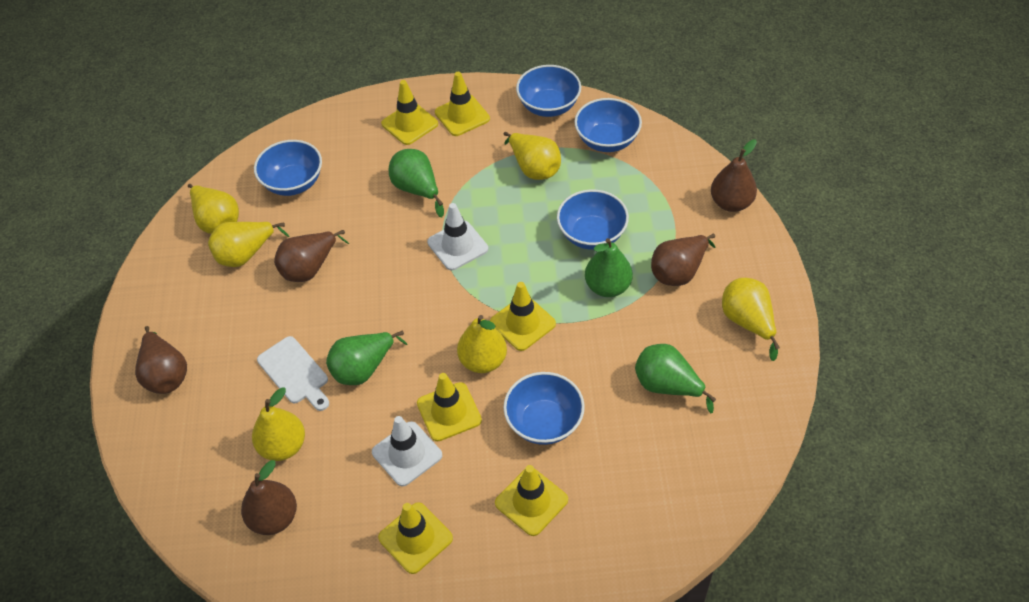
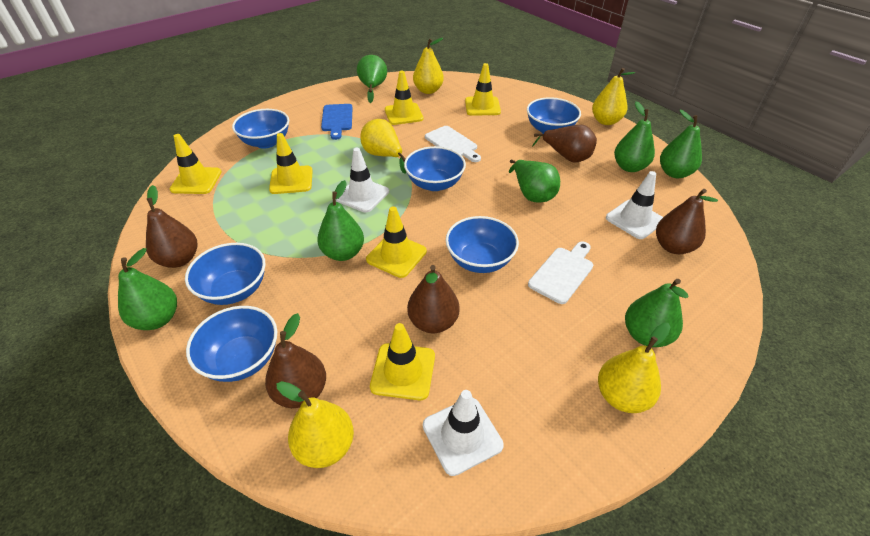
blue bowl: [254,140,322,196] [503,372,585,445] [516,65,581,117] [557,189,629,250] [574,98,642,152] = 5 -> [185,243,266,305] [186,306,277,382] [232,109,289,149] [404,146,466,191] [446,216,519,273] [527,97,581,134] = 6
blue cutting board: none = 0 -> [321,104,352,140] = 1
green pear: [326,331,408,385] [389,149,444,217] [585,238,633,297] [635,344,716,413] = 4 -> [118,248,177,330] [317,180,364,261] [357,55,387,103] [509,160,560,203] [614,101,655,172] [625,279,688,347] [660,110,702,178] = 7
white cutting board: [257,336,329,411] = 1 -> [425,126,481,162] [528,241,593,304] = 2
white traffic cone: [372,416,442,486] [427,203,488,270] = 2 -> [336,148,389,213] [423,390,504,476] [606,171,663,239] = 3
yellow pear: [188,184,239,234] [208,222,289,267] [252,387,305,461] [457,315,507,373] [504,132,561,180] [722,278,780,361] = 6 -> [276,381,354,468] [360,119,406,174] [413,38,444,94] [592,68,635,125] [598,323,670,413] = 5

